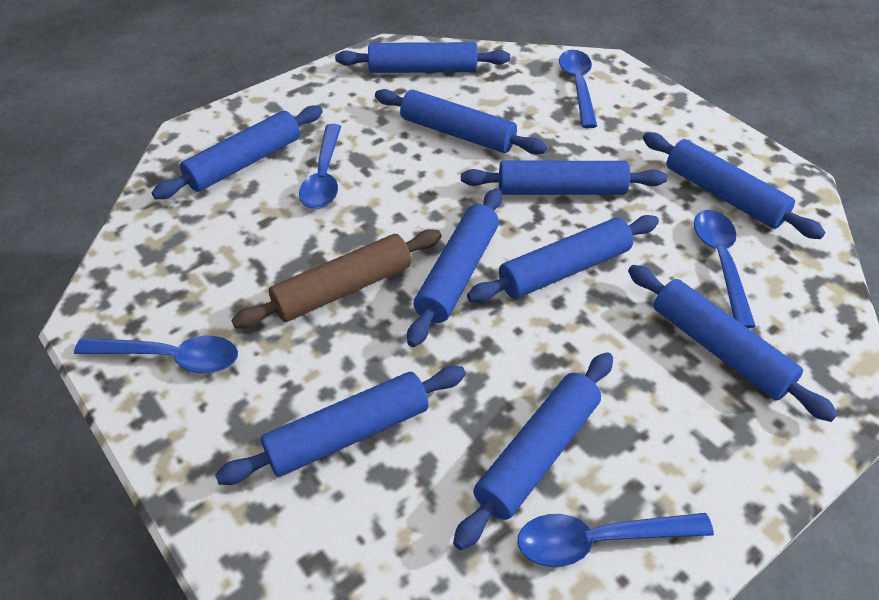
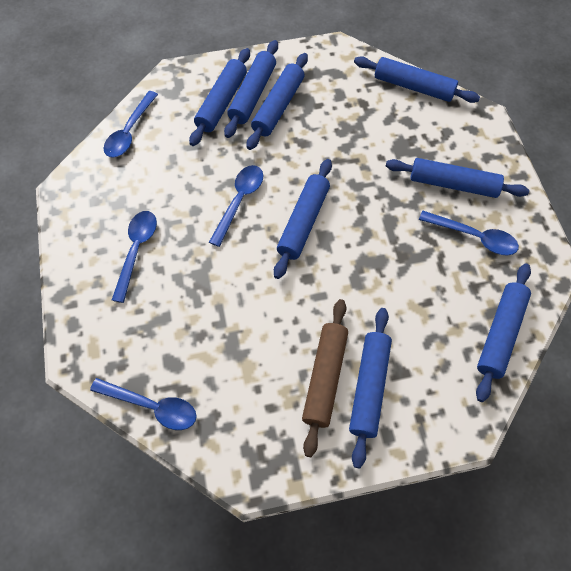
blue rolling pin: [151,106,323,199] [215,366,466,485] [335,42,510,73] [375,89,547,155] [407,188,502,347] [453,352,613,550] [461,161,667,195] [467,215,659,303] [628,265,838,422] [643,132,826,239] = 10 -> [189,48,250,146] [224,40,278,138] [247,53,308,150] [274,159,332,279] [349,308,392,468] [354,56,480,103] [386,158,529,198] [476,263,531,402] = 8

